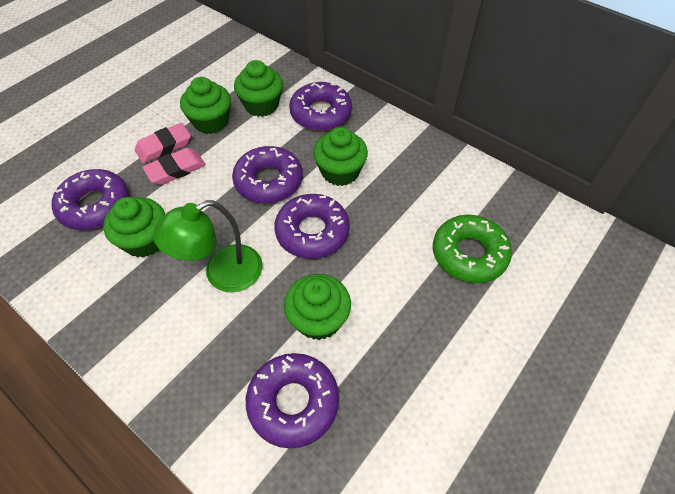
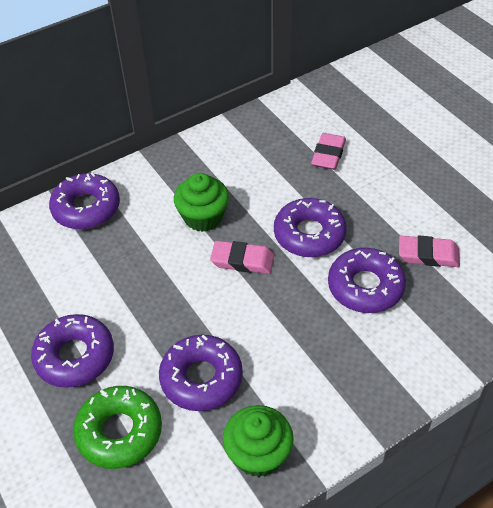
green cupcake: [103,197,165,257] [180,77,231,134] [234,60,283,117] [284,274,351,340] [313,127,368,186] = 5 -> [174,173,229,232] [223,405,294,477] = 2
green lamp: [153,200,263,293] = 1 -> none = 0
pink eraser: [135,123,191,164] [142,148,206,185] = 2 -> [210,241,274,274] [311,133,346,170] [399,235,460,267] = 3

